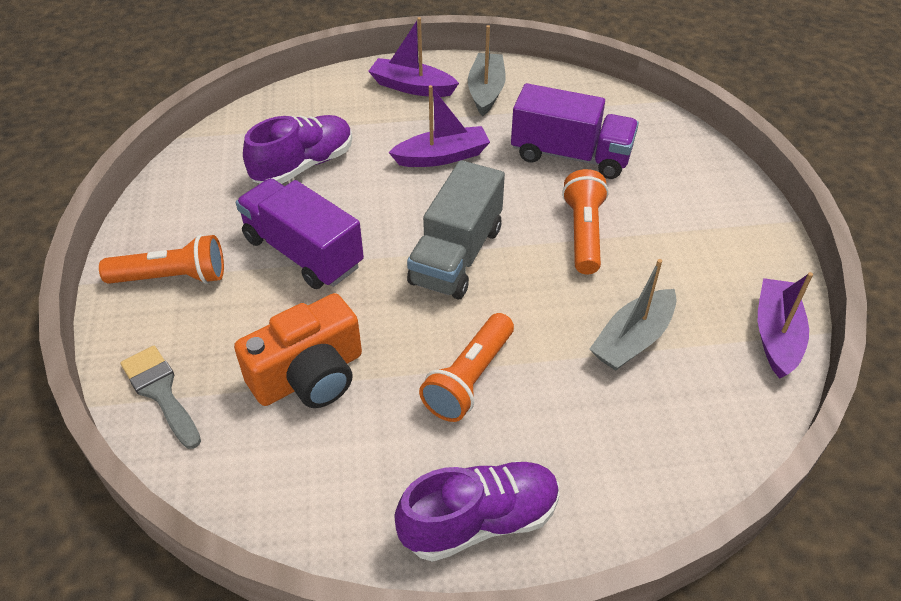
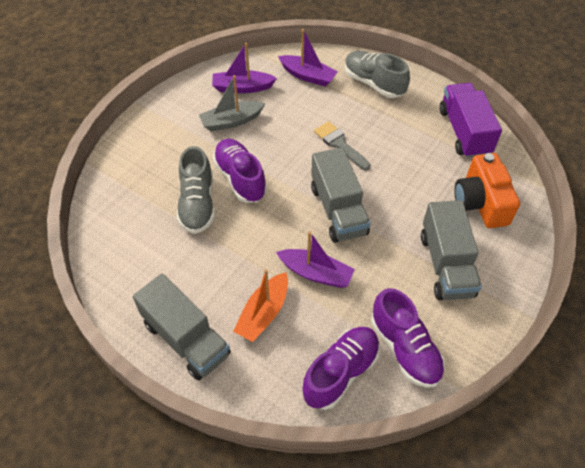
grey boat: [468,25,506,116] [589,259,677,371] = 2 -> [199,75,265,131] = 1
grey shoe: none = 0 -> [177,146,215,234] [345,51,410,98] = 2
grey truck: [407,160,505,299] = 1 -> [133,274,231,380] [311,147,371,243] [421,200,482,300] = 3
orange boat: none = 0 -> [233,269,288,342] = 1
orange flashlight: [99,235,224,284] [419,313,514,422] [562,169,609,274] = 3 -> none = 0
purple shoe: [243,115,352,184] [395,461,559,562] = 2 -> [213,139,267,203] [302,327,380,410] [371,288,445,388] = 3
purple truck: [236,178,364,289] [511,83,639,179] = 2 -> [439,83,502,158] = 1

